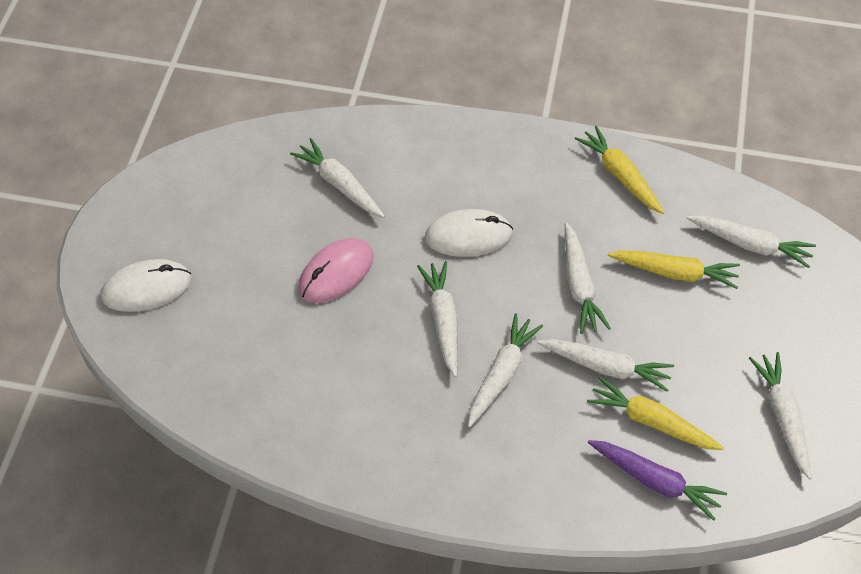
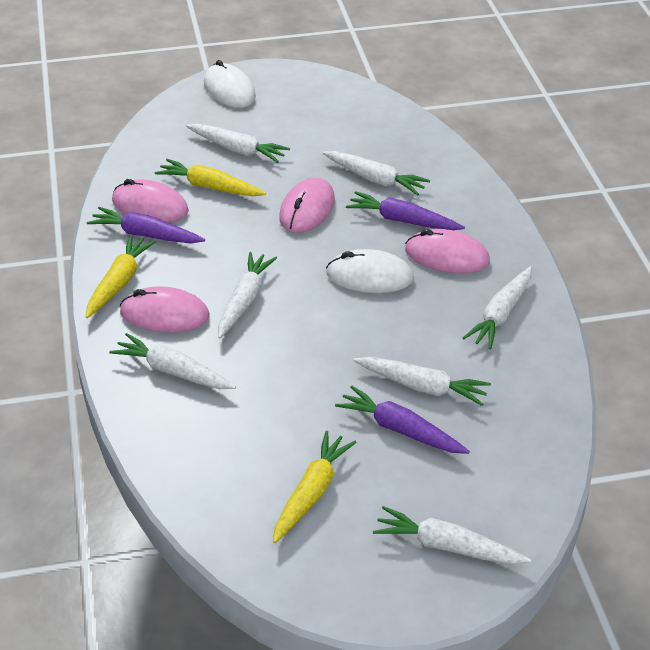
pink mouse: [298,238,373,303] = 1 -> [112,179,189,222] [120,286,209,333] [279,178,335,233] [405,229,490,274] = 4
purple carrot: [588,440,727,521] = 1 -> [87,207,205,243] [335,385,470,454] [346,191,465,230] = 3

